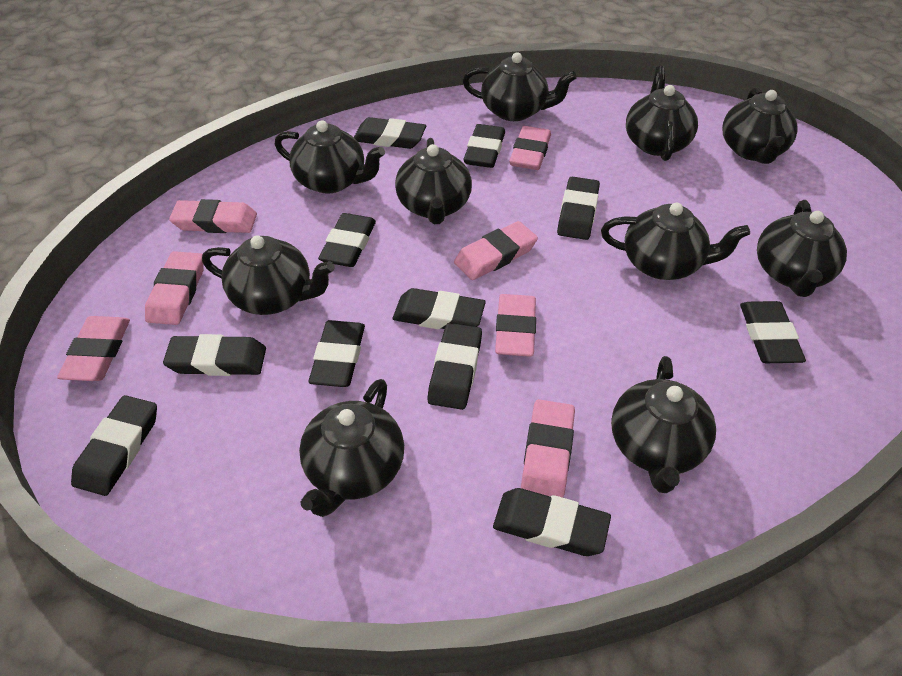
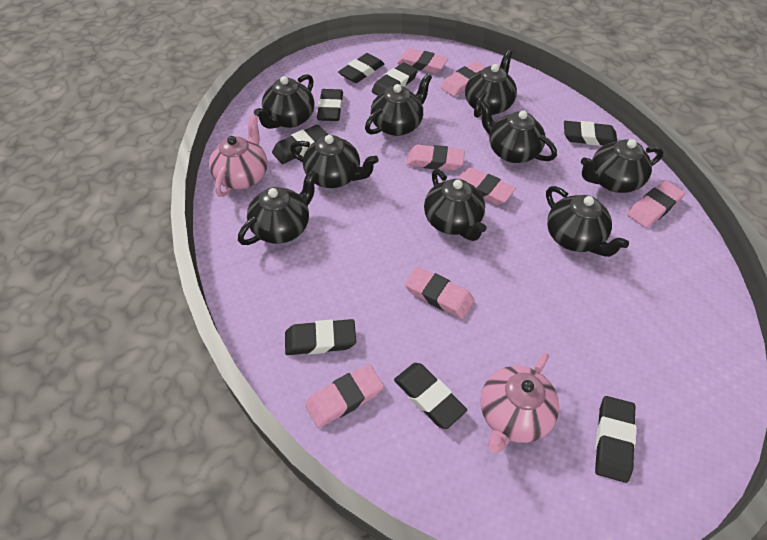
black eraser: [71,395,157,496] [163,334,266,376] [308,320,365,387] [318,213,376,267] [354,117,426,149] [393,288,486,329] [428,323,482,410] [463,124,505,168] [493,488,611,556] [557,177,600,240] [740,301,806,363] = 11 -> [272,124,328,164] [285,319,356,355] [317,89,343,121] [338,53,384,83] [372,62,418,96] [394,363,467,429] [564,121,617,146] [595,396,636,483] = 8
black teapot: [202,235,335,315] [275,120,385,194] [299,379,404,517] [395,138,472,224] [463,52,577,121] [601,203,750,280] [611,356,716,493] [626,66,698,161] [722,87,798,164] [757,200,847,297] = 10 -> [238,169,317,245] [254,74,314,129] [290,135,379,188] [365,74,432,136] [424,169,487,241] [465,50,517,118] [479,100,557,163] [546,186,629,257] [581,139,663,193] = 9
pink teapot: none = 0 -> [209,115,268,197] [480,353,559,453] = 2

